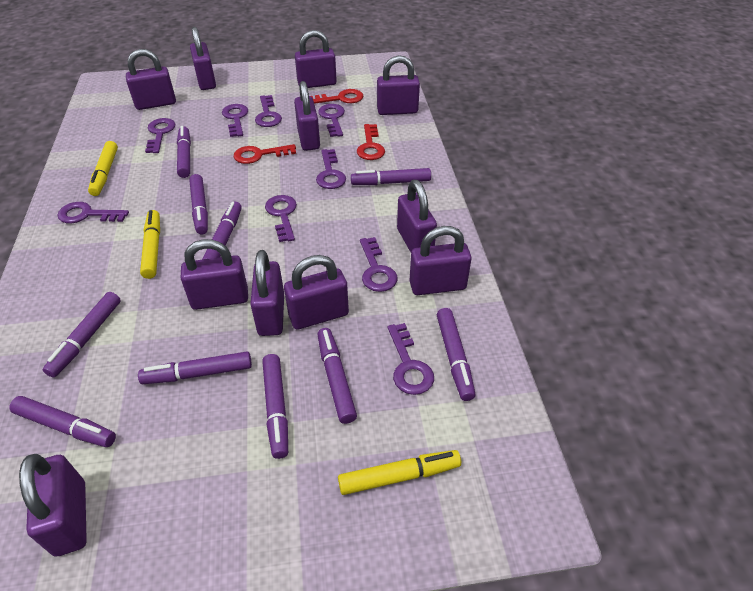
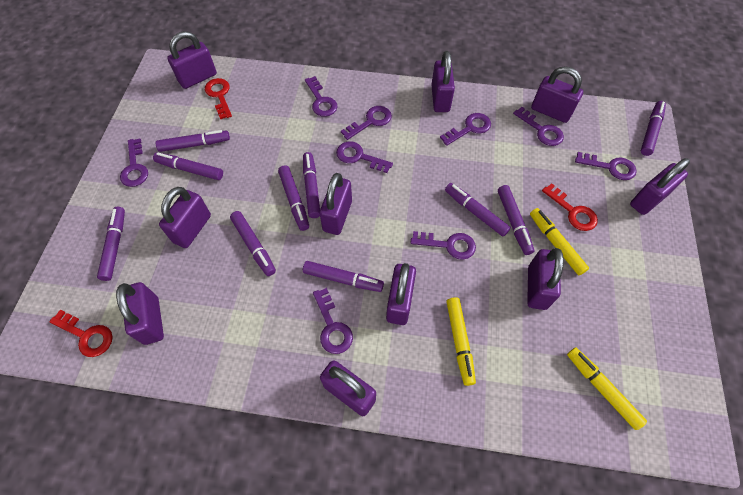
purple padlock: [19,454,87,556] [126,49,176,110] [181,239,248,310] [190,27,216,90] [250,250,284,336] [284,255,349,330] [294,81,320,151] [295,30,337,88] [377,55,420,115] [397,180,437,252] [409,226,471,295] = 11 -> [116,282,164,345] [159,187,211,248] [167,31,217,89] [319,173,352,235] [320,360,376,416] [386,263,416,325] [432,51,455,112] [527,248,564,310] [531,66,583,123] [630,158,690,215] = 10

